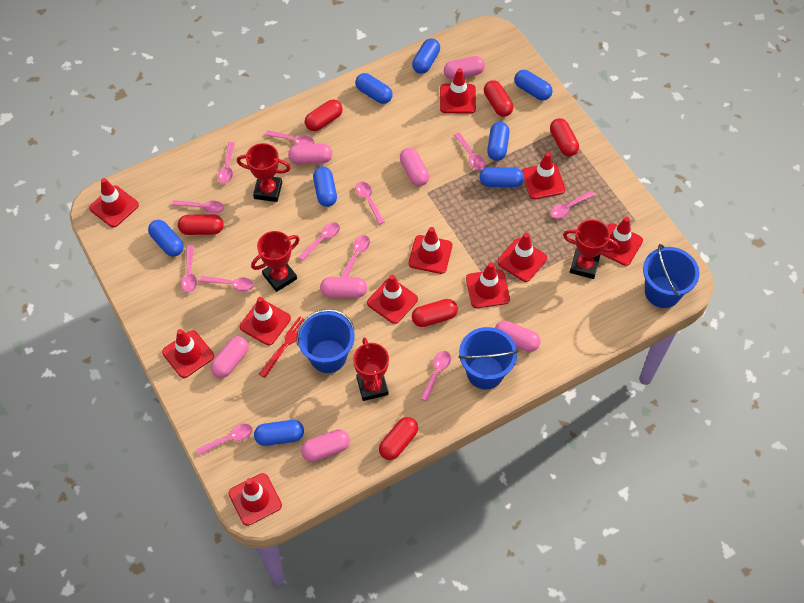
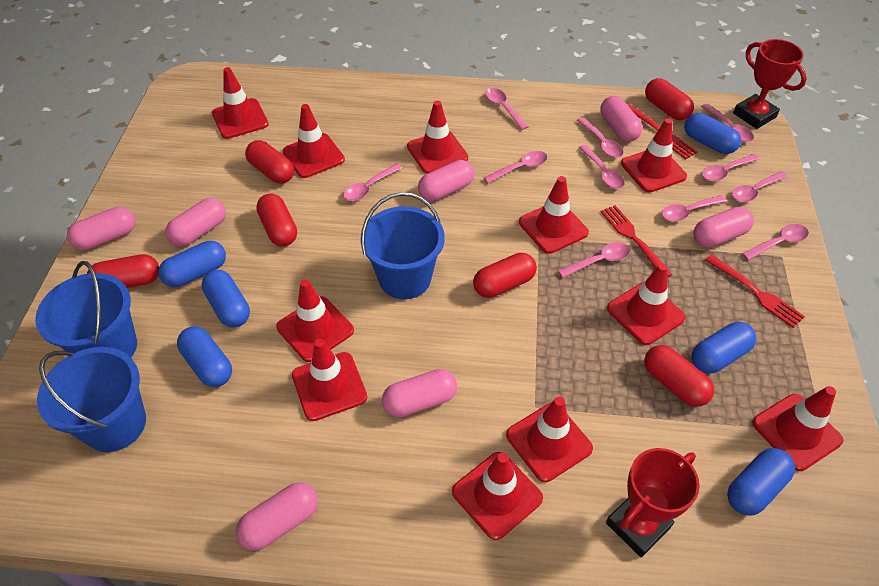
blue capsule: [148,220,184,257] [254,420,304,446] [313,167,337,207] [355,73,393,104] [412,38,440,74] [479,167,524,188] [487,122,510,161] [514,70,553,100] = 8 -> [158,241,226,287] [177,326,232,387] [202,270,250,327] [684,113,741,154] [692,322,756,374] [727,448,795,516] = 6
pink spoon: [172,200,224,214] [181,246,197,293] [196,424,253,455] [200,276,254,291] [218,142,235,184] [265,130,314,145] [298,222,340,261] [341,235,370,277] [355,181,385,225] [420,351,451,401] [454,133,485,170] [550,190,595,218] = 12 -> [343,163,402,201] [483,151,547,183] [485,88,528,130] [558,242,630,278] [577,117,623,158] [578,145,625,189] [662,195,727,222] [701,103,754,142] [702,154,759,182] [732,171,788,202] [742,224,809,260] = 11
red fork: [259,316,304,378] = 1 -> [601,205,672,278] [628,104,697,159] [705,254,805,328] = 3
red trophy: [237,143,291,202] [251,231,300,292] [353,338,389,401] [563,220,619,279] = 4 -> [606,448,700,557] [733,39,807,129] = 2

